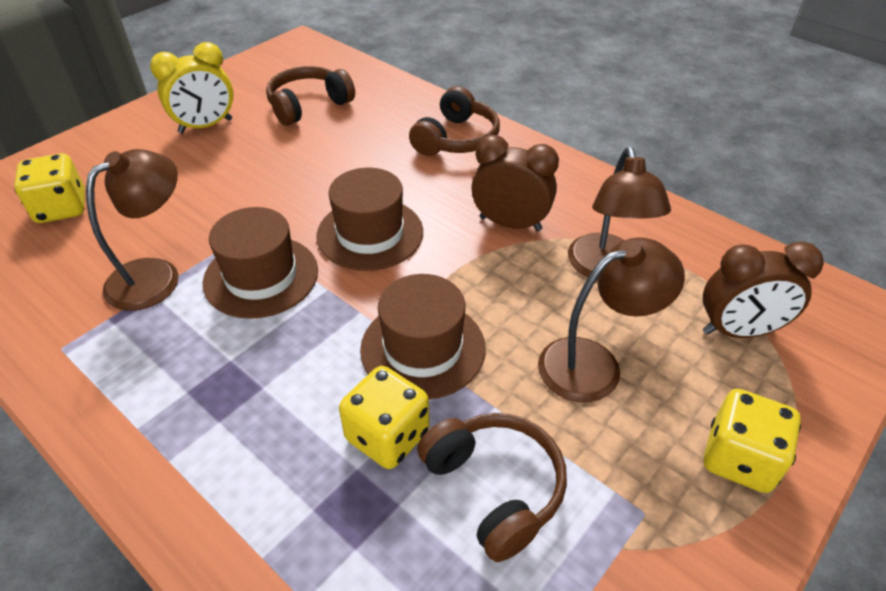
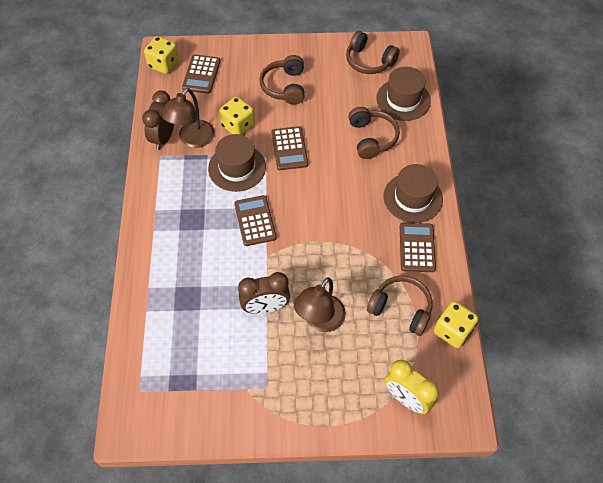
brown calculator: none = 0 -> [182,55,220,94] [234,195,277,246] [271,126,308,170] [400,223,436,272] = 4
brown headphones: [266,66,355,126] [409,86,500,156] [417,413,567,562] = 3 -> [260,55,305,105] [346,31,400,74] [348,107,400,159] [367,276,432,336] = 4
brown lamp: [86,149,179,311] [538,237,685,402] [568,147,671,281] = 3 -> [161,88,215,148] [294,277,346,332] = 2

